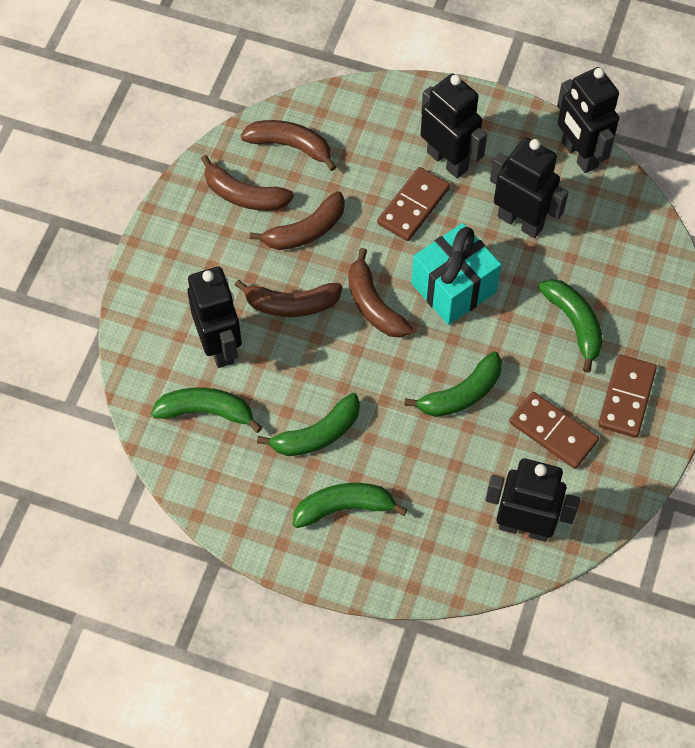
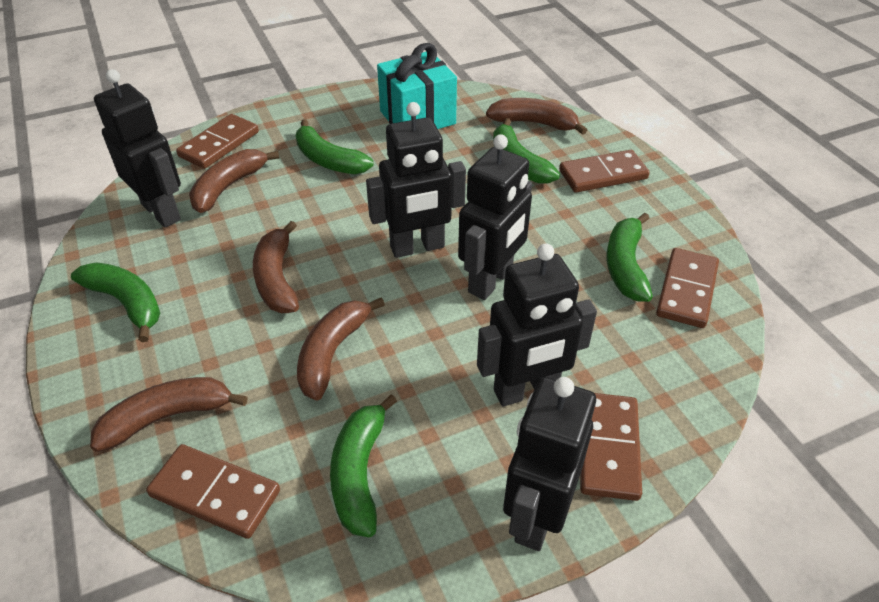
brown domino: [377,167,450,241] [509,392,599,469] [598,355,657,438] = 3 -> [146,444,280,539] [176,114,259,169] [559,150,650,193] [580,393,642,501] [656,248,719,328] = 5

